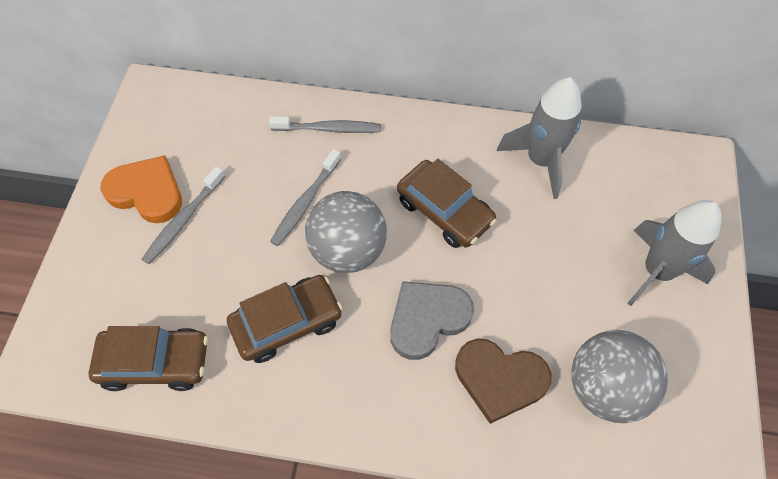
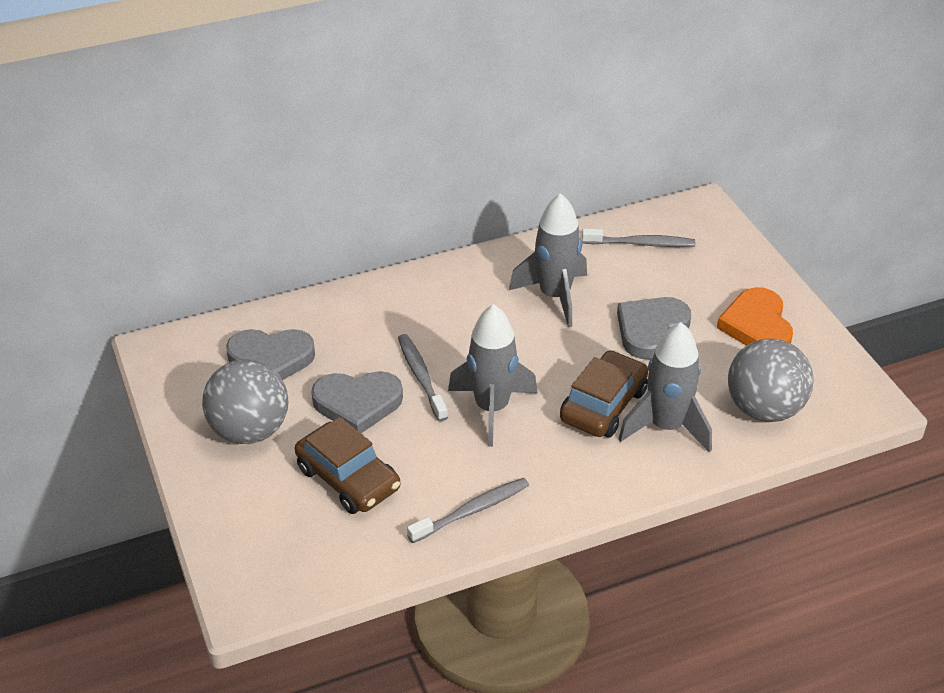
brown car: [89,326,208,391] [227,275,343,363] [397,159,497,248] = 3 -> [295,417,400,514] [560,350,648,438] = 2
brown heart: [455,339,551,424] = 1 -> none = 0
grey heart: [390,281,474,360] = 1 -> [226,329,315,380] [311,371,403,433] [617,297,691,359] = 3
grey rocket: [497,77,581,199] [627,200,722,306] = 2 -> [448,304,537,447] [509,193,587,327] [619,322,712,453] = 3

